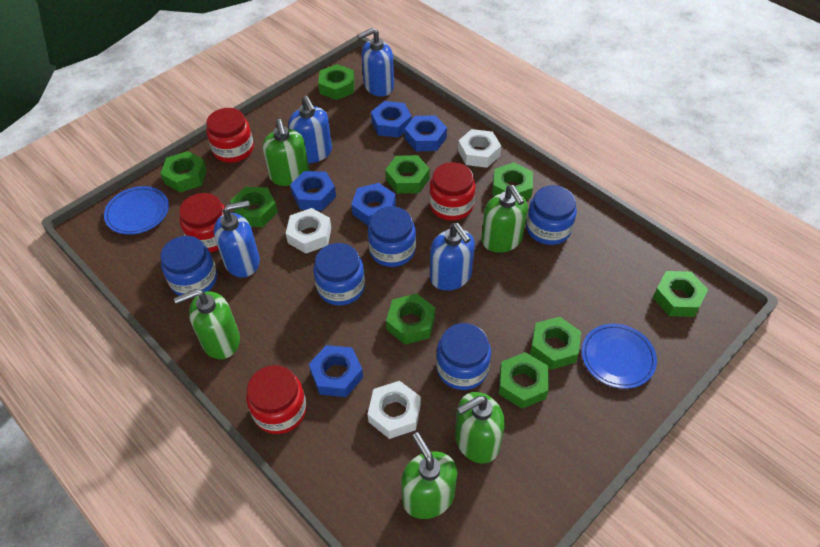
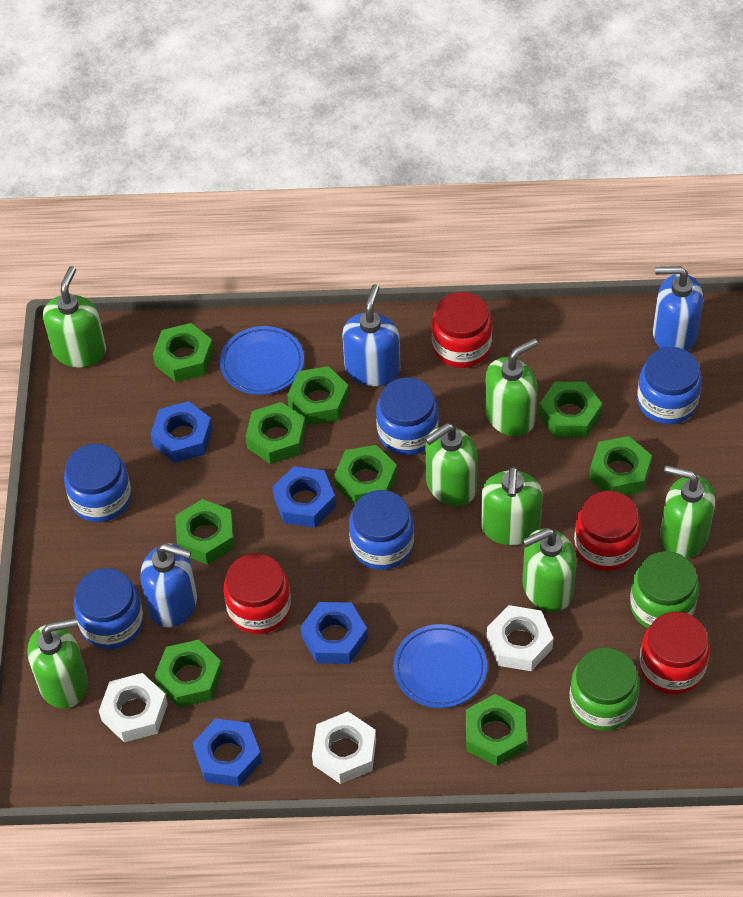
blue nut: [290,171,336,211] [309,345,363,397] [351,183,396,226] [371,101,412,138] [405,115,447,151] = 5 -> [150,401,213,463] [193,718,262,787] [272,466,336,528] [301,602,368,664] = 4
blue soap dispenser: [214,200,260,277] [288,96,332,163] [357,28,394,96] [430,223,475,291] = 4 -> [140,543,197,628] [342,284,400,386] [653,266,703,351] = 3
green jar: none = 0 -> [570,647,640,731] [630,551,699,629] = 2
green soap dispenser: [174,289,240,359] [263,119,309,186] [401,432,457,519] [455,392,505,464] [481,185,528,253] = 5 -> [27,618,88,709] [43,266,106,368] [425,423,478,506] [481,466,543,545] [485,339,538,436] [522,528,577,612] [660,465,715,558] = 7

